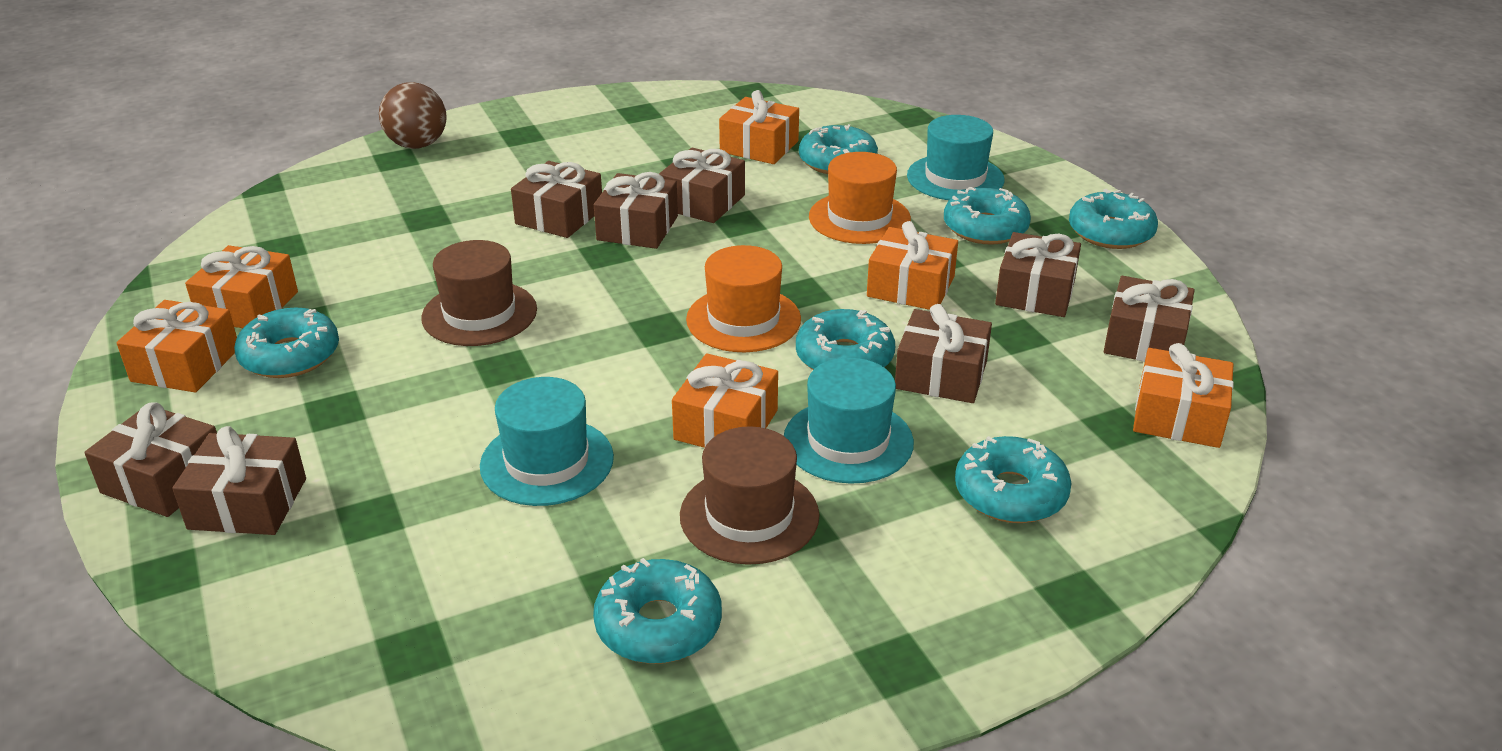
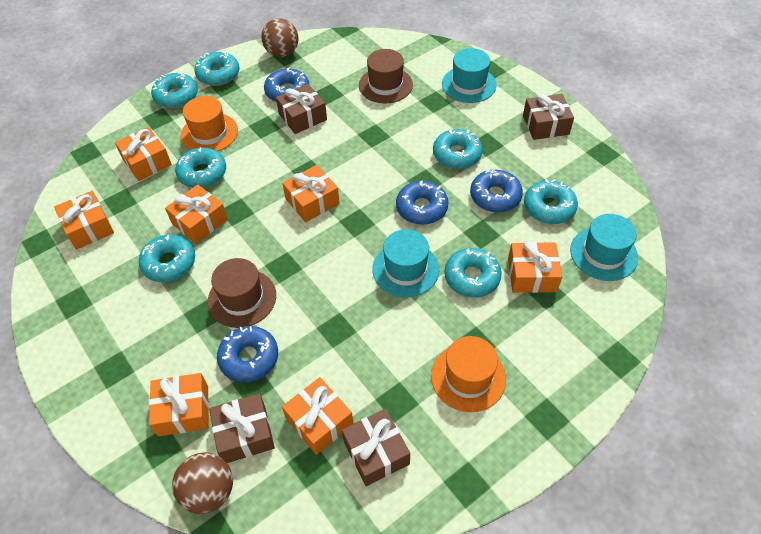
blue donut: none = 0 -> [217,326,278,383] [264,68,309,102] [396,180,449,225] [470,170,523,213] = 4
brown ball: [379,82,446,149] = 1 -> [172,452,233,514] [261,18,299,57] = 2
brown gift: [84,402,217,517] [172,426,306,535] [511,161,602,238] [594,172,678,249] [659,148,745,223] [895,304,992,403] [995,232,1081,317] [1104,276,1195,362] = 8 -> [209,393,275,463] [276,84,327,134] [342,409,410,486] [523,94,574,140] = 4
orange gift: [116,300,237,392] [185,245,298,328] [672,354,778,448] [719,90,799,164] [867,221,958,310] [1133,343,1234,448] = 6 -> [54,191,114,250] [115,127,172,181] [149,373,209,437] [165,185,228,244] [282,165,340,222] [282,377,354,455] [508,241,562,293] = 7

